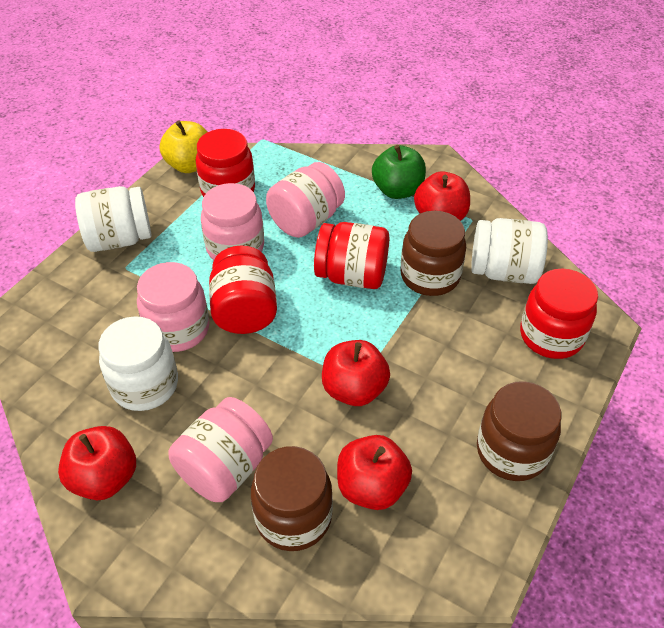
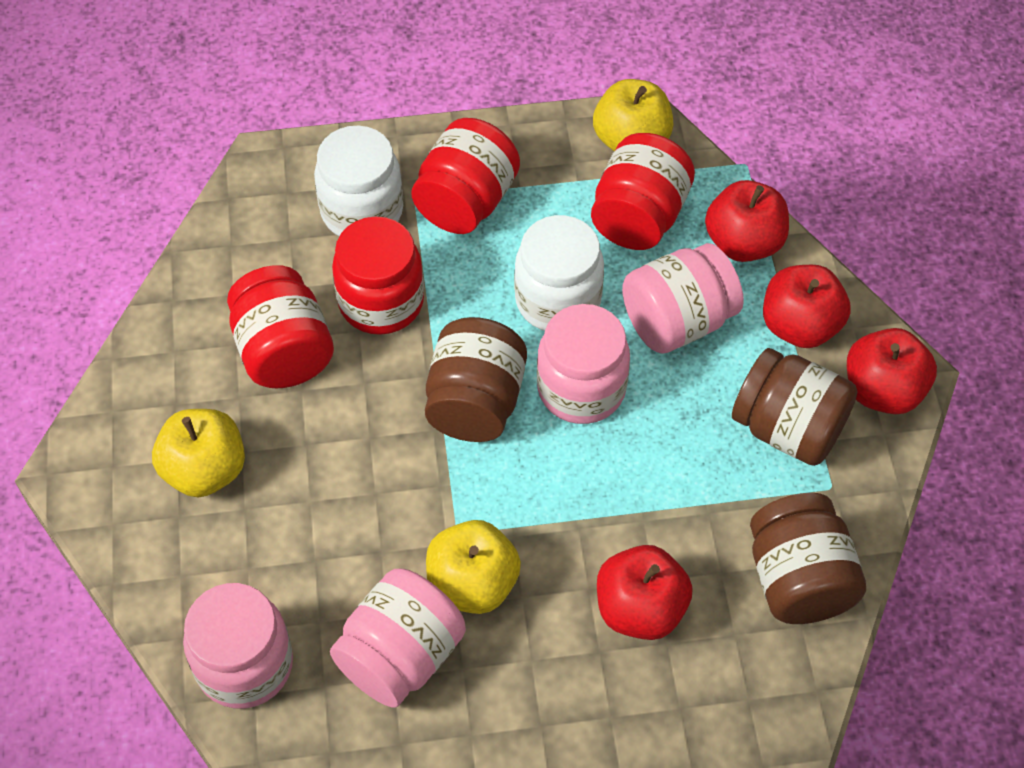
green apple: [372,145,426,199] = 1 -> none = 0
white jar: [75,186,151,252] [98,316,178,411] [471,218,548,284] = 3 -> [314,126,403,236] [514,215,604,331] = 2
yellow apple: [159,120,208,173] = 1 -> [152,409,245,497] [426,520,521,614] [593,79,674,151] = 3

